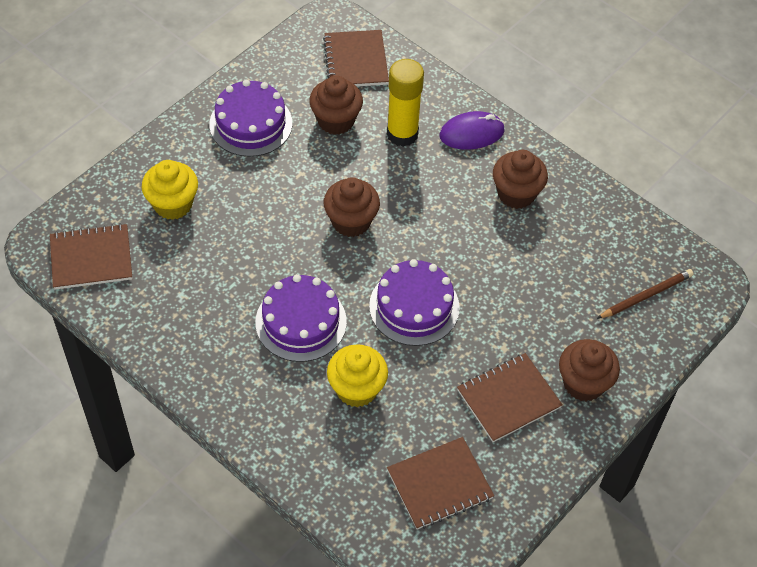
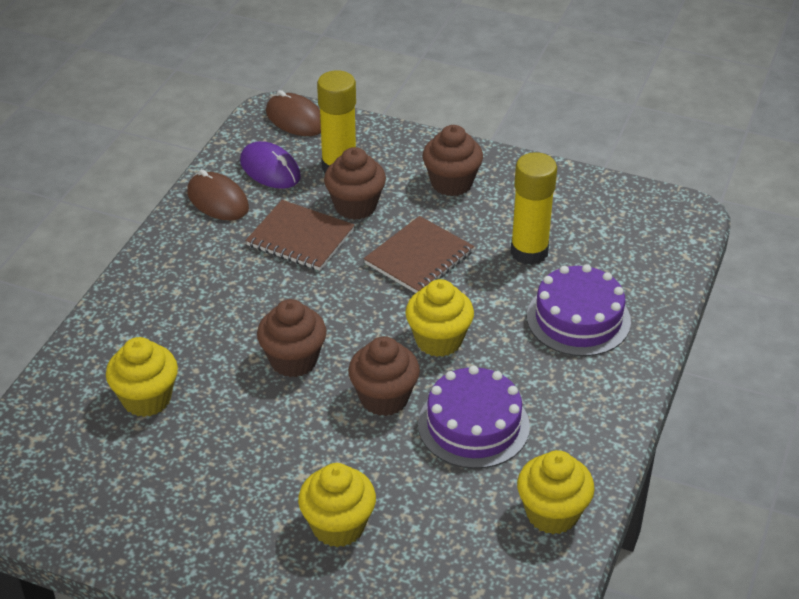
brown mouse: none = 0 -> [187,169,249,221] [266,90,321,136] = 2
brown notebook: [50,223,132,290] [323,30,389,86] [387,437,494,530] [457,353,563,442] = 4 -> [246,200,355,271] [364,216,474,293] = 2
brown pencil: [597,269,694,319] = 1 -> none = 0
purple cake: [209,80,292,157] [255,274,347,362] [369,259,460,346] = 3 -> [418,366,530,469] [527,264,631,356] = 2
yellow cupcake: [142,160,198,220] [327,344,388,407] = 2 -> [106,337,178,417] [298,463,376,547] [405,279,474,357] [517,450,595,534] = 4
yellow glue stick: [387,59,424,147] = 1 -> [317,70,356,173] [510,152,557,265] = 2

